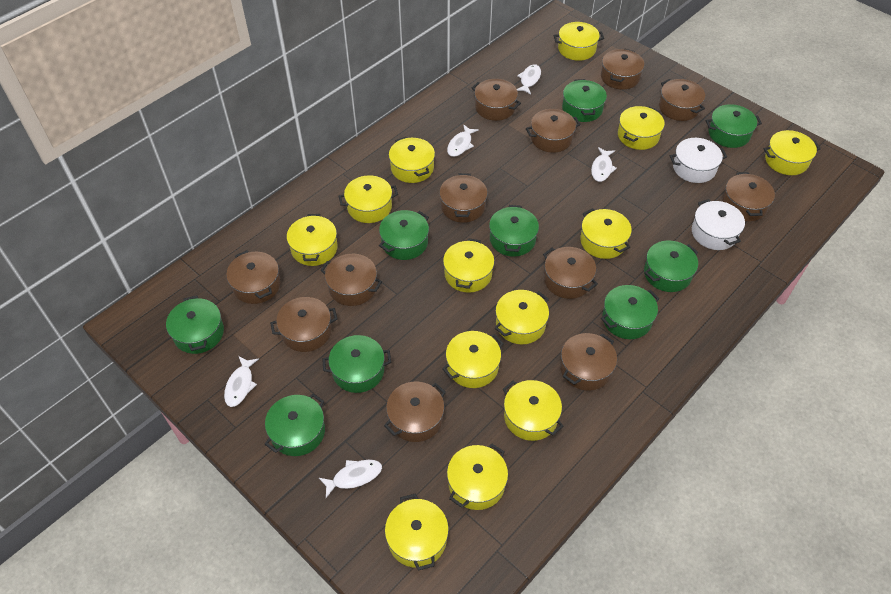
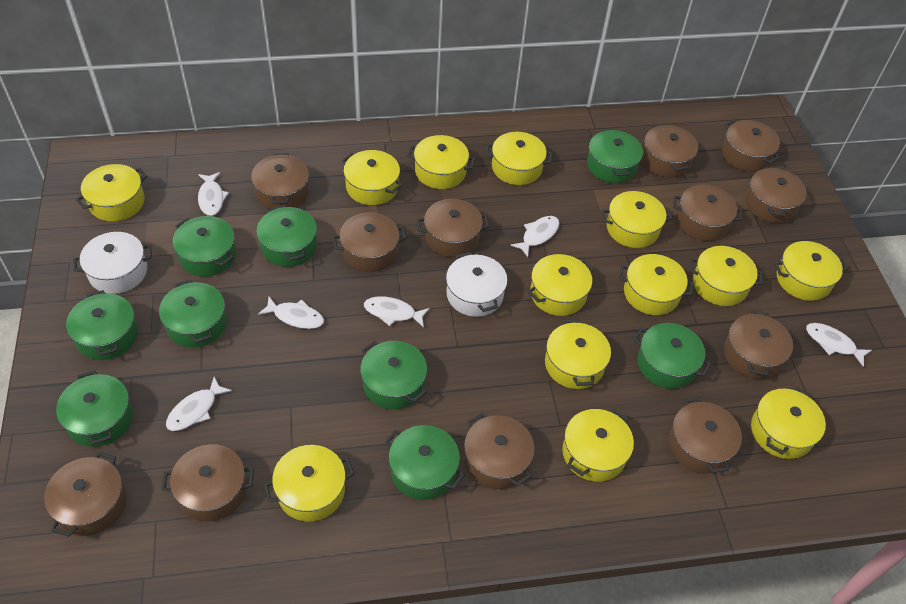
white fish: [224,356,259,407] [319,460,382,498] [447,124,479,157] [517,64,541,94] [591,147,617,182] = 5 -> [166,377,232,431] [198,172,229,216] [258,297,324,329] [364,296,430,328] [510,216,560,257] [806,323,872,367] = 6

